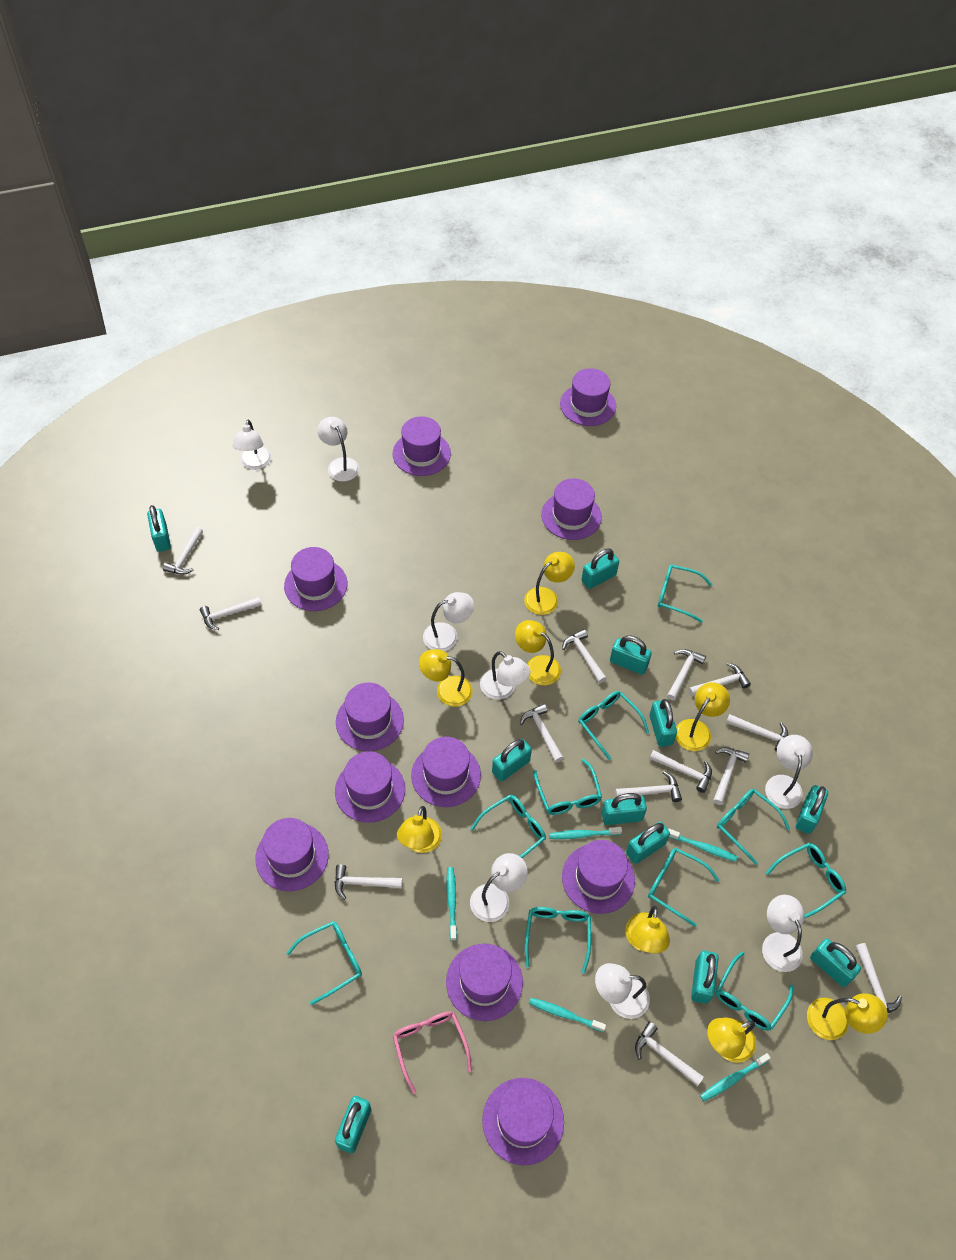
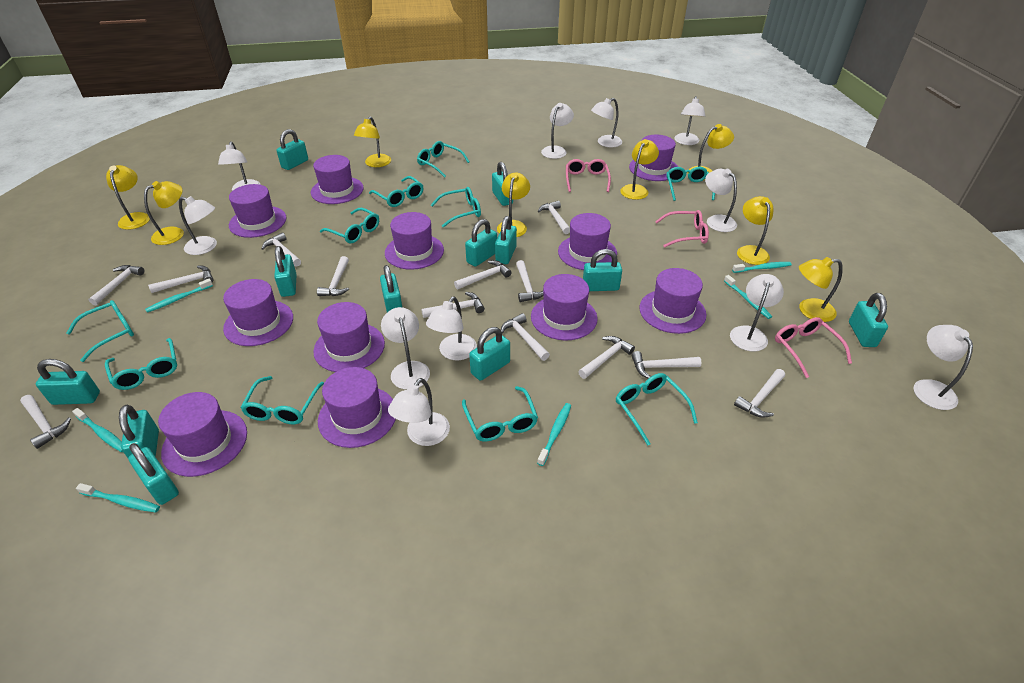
pink glasses: [393,1011,472,1094] = 1 -> [566,159,611,192] [655,210,709,248] [775,317,852,378] = 3
turquoise padlock: [147,505,171,552] [335,1096,371,1153] [492,739,532,782] [581,549,619,589] [602,793,647,825] [610,636,652,675] [626,822,670,864] [649,699,677,747] [691,951,719,1004] [796,785,828,834] [810,938,861,987] = 11 -> [36,359,100,405] [119,405,159,458] [128,443,179,505] [274,246,296,297] [276,129,308,170] [380,265,402,312] [465,219,497,267] [469,327,510,381] [492,162,513,206] [495,216,517,264] [583,249,622,291] [849,293,888,347] = 12
turquoise toothbrush: [446,867,457,941] [529,998,606,1032] [549,827,622,839] [668,828,737,862] [700,1053,771,1101] = 5 -> [72,408,123,452] [76,483,160,512] [145,279,213,313] [537,403,571,466] [724,275,772,319] [732,262,792,273] = 6
white lamp: [232,419,272,470] [317,417,359,482] [423,592,474,651] [470,853,528,922] [480,651,530,700] [595,963,650,1019] [762,895,804,972] [765,735,813,809] = 8 -> [179,196,217,255] [218,141,261,191] [381,307,430,390] [388,378,450,446] [426,296,477,360] [541,103,574,159] [591,98,622,148] [674,96,705,145] [705,169,737,232] [730,274,784,351] [913,325,973,410] = 11

